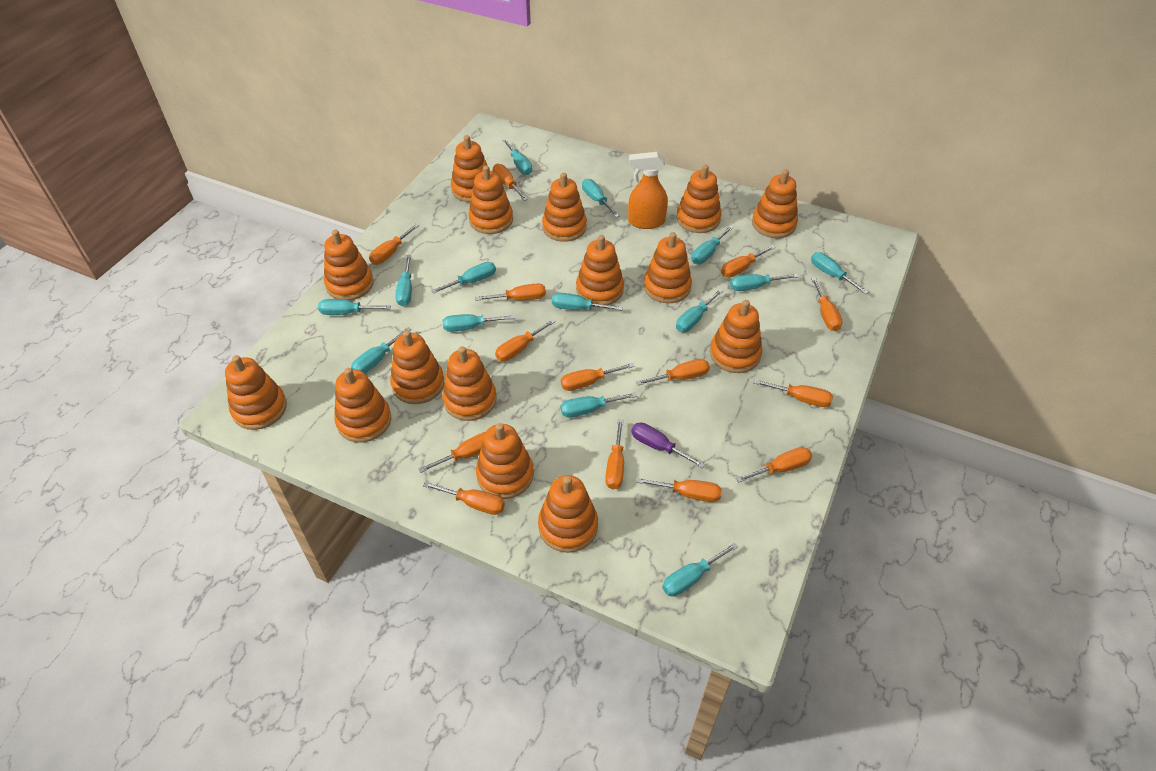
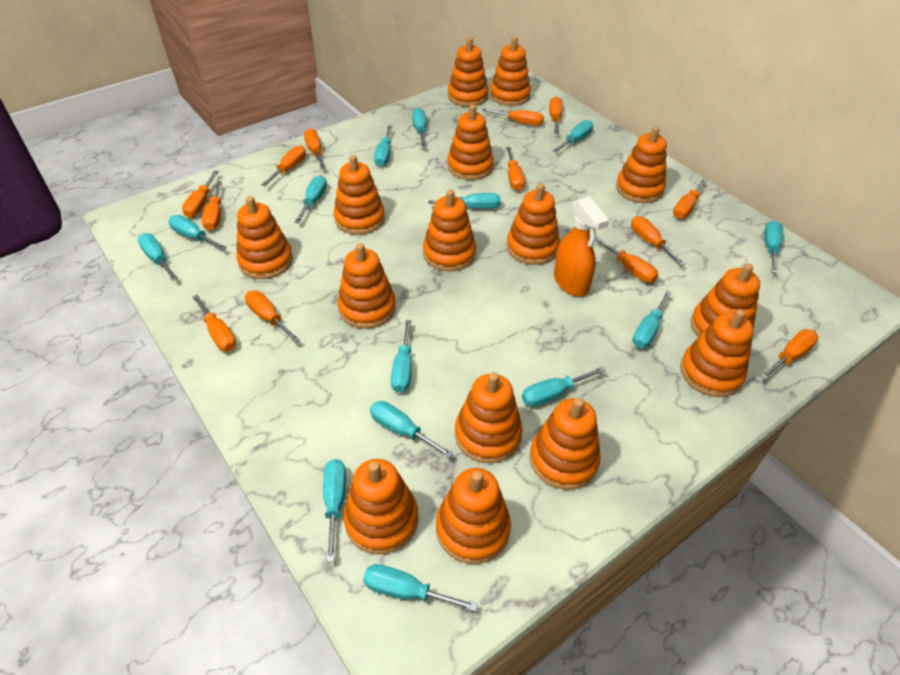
orange screwdriver: [369,224,419,265] [418,432,486,473] [423,481,505,515] [475,283,546,301] [493,164,528,201] [495,319,556,361] [561,363,635,391] [605,419,624,489] [636,359,710,385] [636,478,722,502] [721,245,776,277] [736,447,812,483] [754,379,833,407] [811,278,843,331] = 14 -> [182,171,219,218] [192,294,236,351] [202,181,222,230] [245,290,300,343] [261,145,306,186] [304,129,326,169] [482,109,544,126] [506,147,525,191] [549,97,563,134] [595,236,658,283] [631,216,685,266] [673,178,707,219] [760,329,818,380] = 13
purple screwdriver: [631,422,705,468] = 1 -> none = 0

